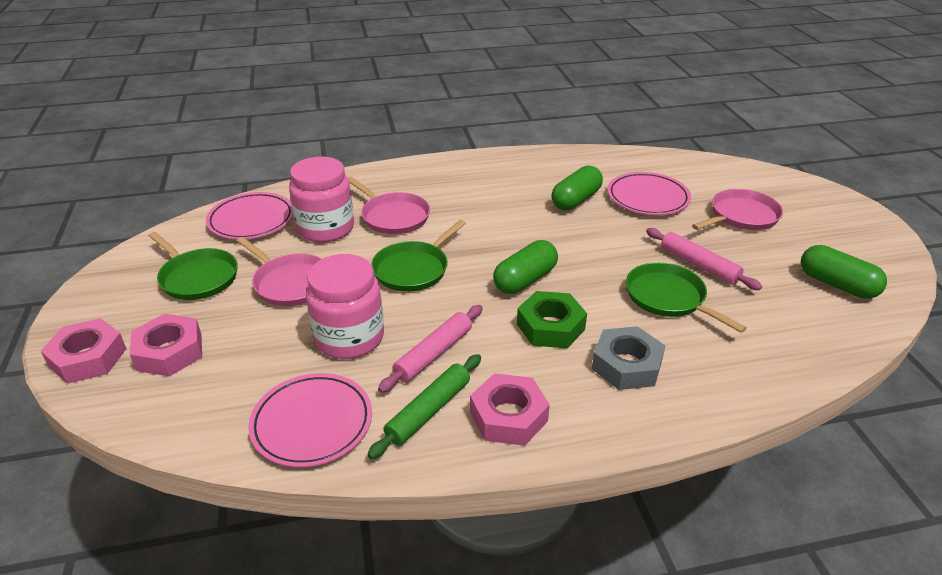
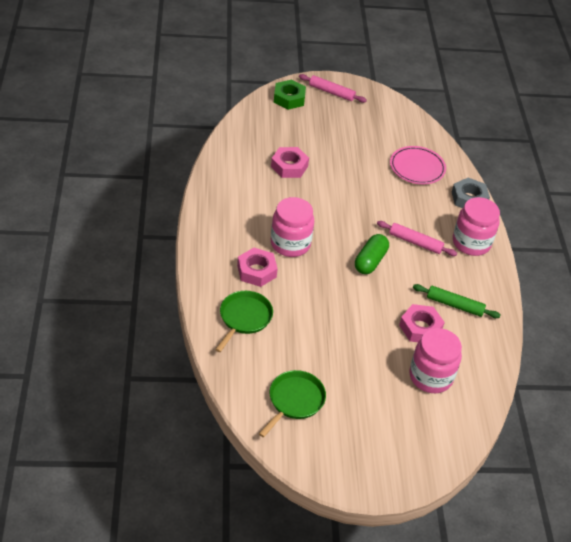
green capsule: [493,240,558,294] [551,165,603,210] [801,245,887,299] = 3 -> [355,234,389,274] = 1
green pan: [148,232,238,300] [371,220,466,292] [626,262,747,333] = 3 -> [215,291,273,352] [259,370,326,437] = 2
pink jar: [289,157,354,242] [306,254,384,359] = 2 -> [271,197,314,257] [409,328,462,393] [453,197,500,256] = 3
pink pan: [237,237,322,306] [348,177,430,234] [692,189,783,230] = 3 -> none = 0
pink plate: [206,192,293,240] [248,373,372,467] [607,172,691,215] = 3 -> [390,146,446,184] = 1

